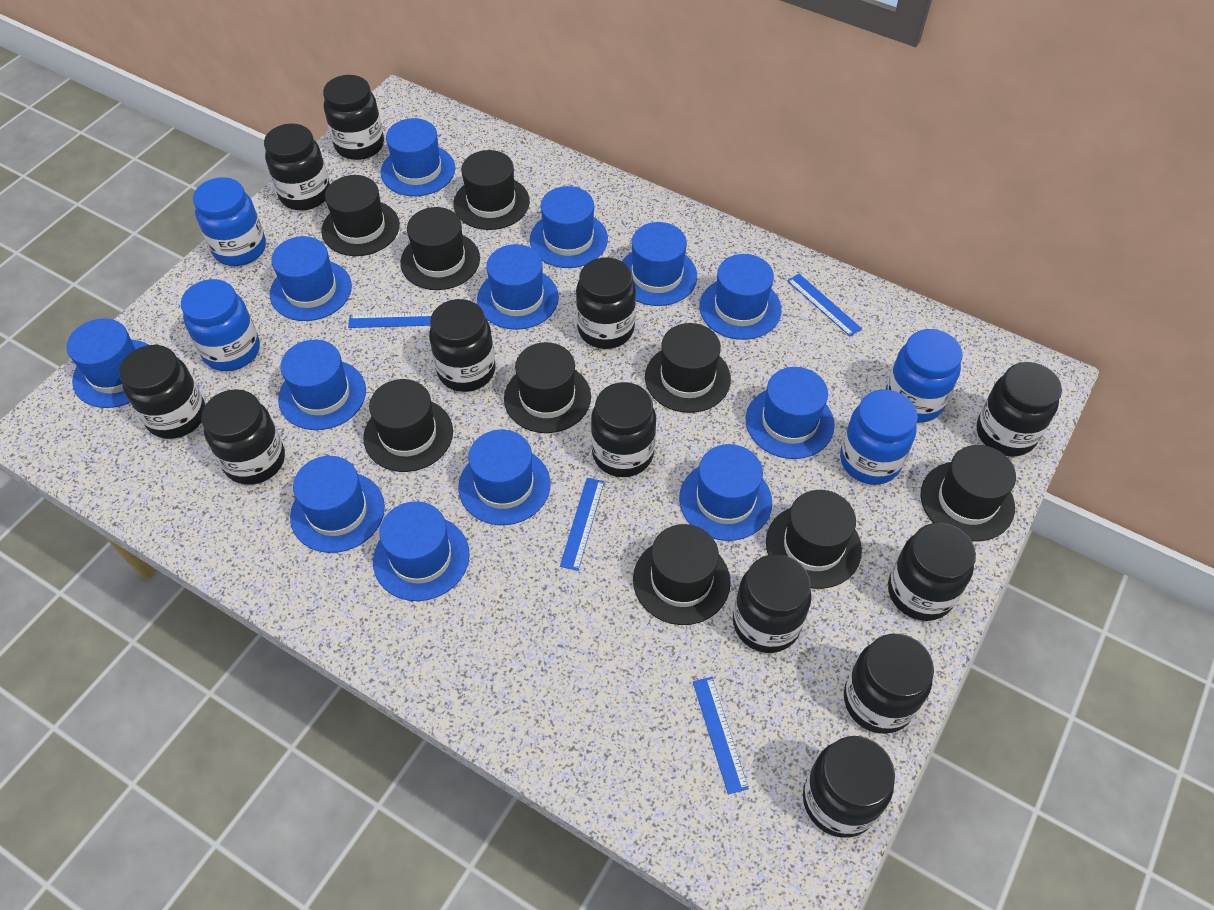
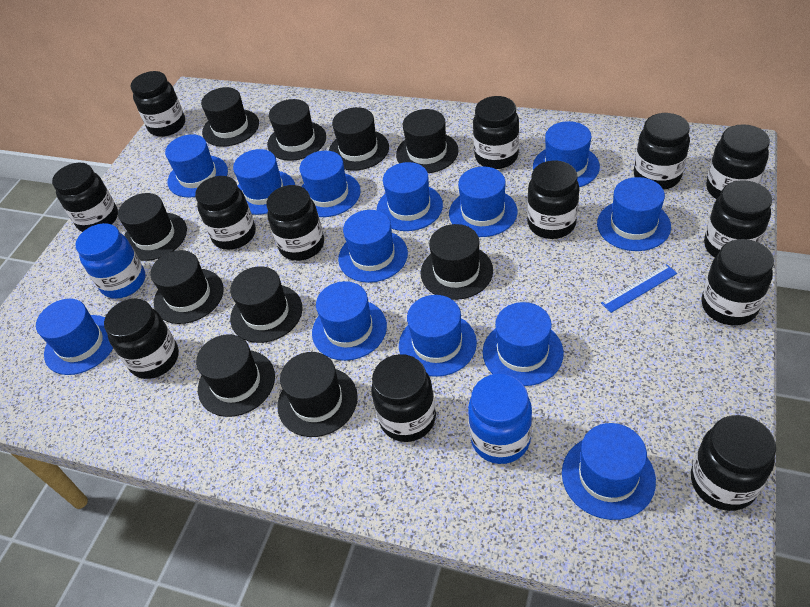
black hat: [321,175,400,256] [363,379,453,472] [400,207,480,290] [453,150,530,230] [504,342,591,433] [633,524,731,625] [645,323,731,413] [766,490,862,589] [920,445,1016,541] = 9 -> [118,193,187,261] [150,250,224,324] [196,334,275,417] [201,87,259,147] [230,266,303,343] [267,99,326,161] [277,352,358,437] [329,107,389,171] [396,109,459,173] [421,224,493,300] = 10
black jar: [119,345,205,439] [201,389,285,485] [264,123,330,210] [323,75,384,160] [429,299,496,392] [576,257,636,349] [591,382,656,477] [733,554,812,653] [803,736,895,838] [844,634,934,734] [888,523,976,621] [977,362,1062,457] = 12 -> [52,163,118,232] [104,298,179,379] [131,71,185,137] [195,176,256,250] [266,185,324,261] [371,354,436,442] [473,96,519,169] [527,161,580,239] [634,113,690,190] [691,415,776,511] [701,239,774,325] [704,181,772,258] [706,124,770,199] = 13
blue jar: [181,279,260,371] [193,177,266,266] [840,389,918,485] [886,329,963,423] = 4 -> [75,223,145,299] [468,374,532,464] = 2
blue ruler: [348,312,433,328] [560,478,604,571] [693,677,749,794] [787,274,862,336] = 4 -> [601,264,677,313] = 1

